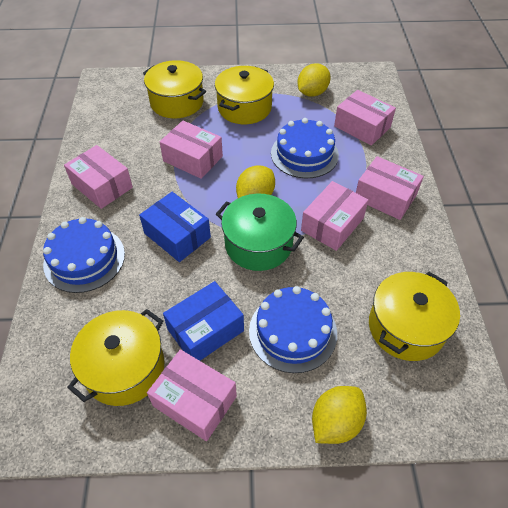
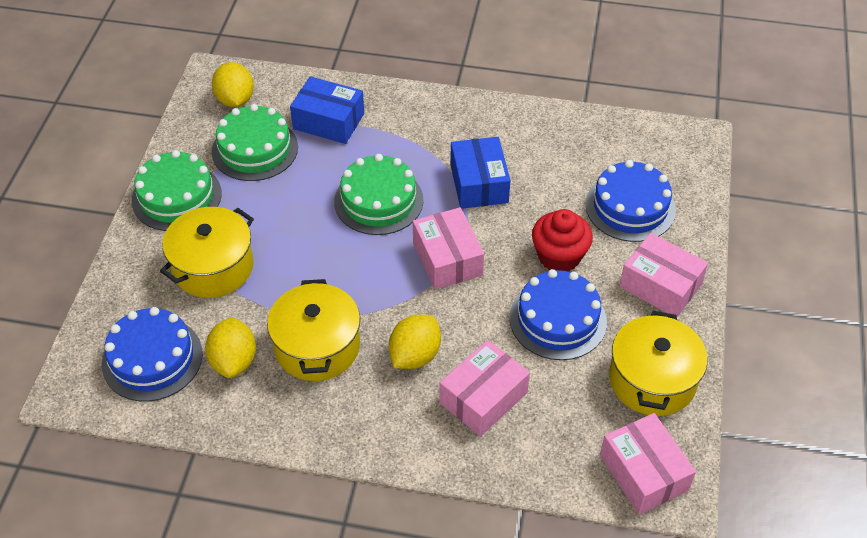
green cake: none = 0 -> [132,150,222,231] [212,104,298,181] [334,154,423,235] = 3
green pot: [216,194,304,271] = 1 -> none = 0
pink box: [64,145,133,209] [147,349,237,441] [160,121,223,179] [301,181,369,251] [334,90,396,145] [356,156,424,220] = 6 -> [413,207,484,289] [439,340,530,436] [600,413,696,514] [619,233,708,317] = 4
red cupcake: none = 0 -> [532,209,593,272] = 1
yellow pot: [67,309,165,406] [143,60,206,118] [215,66,274,124] [369,272,460,361] = 4 -> [160,207,254,298] [267,279,360,381] [609,311,708,416] = 3

